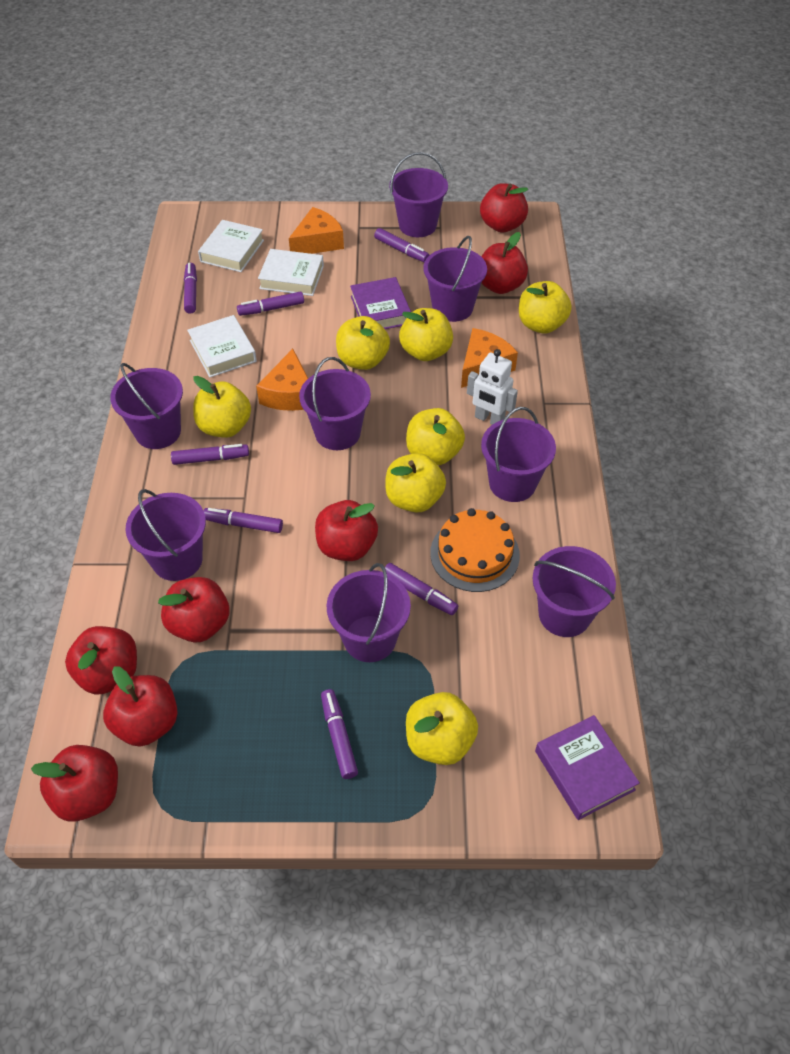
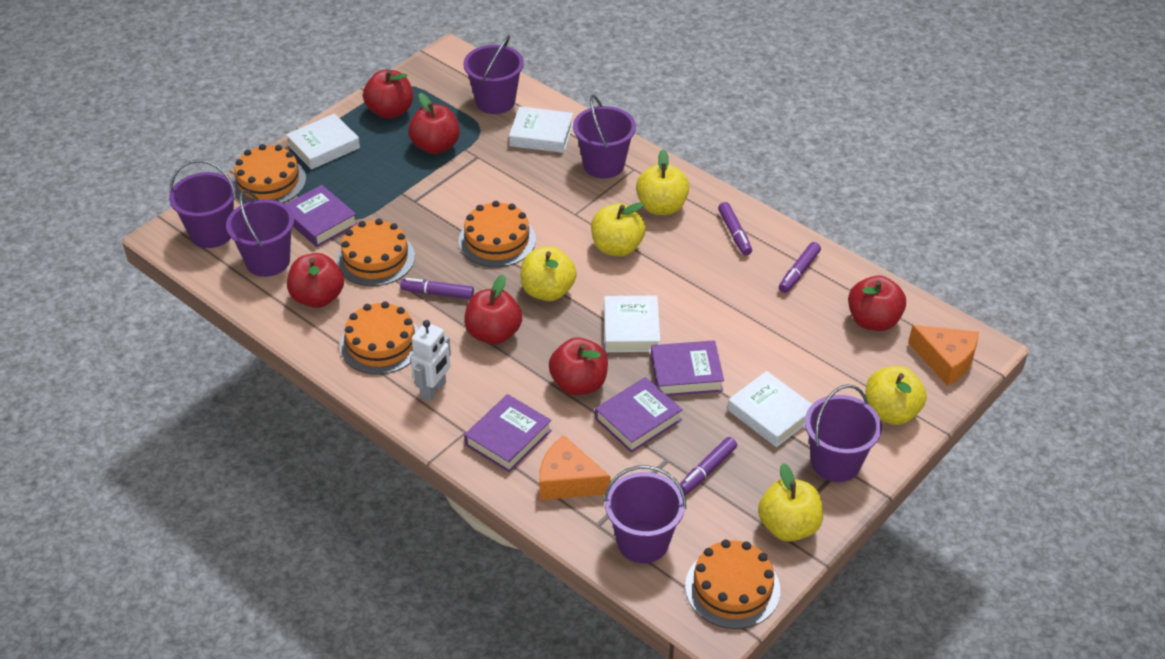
orange cake: [430,508,520,592] = 1 -> [232,144,306,203] [336,219,415,286] [340,301,419,374] [459,201,536,267] [685,540,780,629] = 5
orange cheese: [256,349,308,411] [289,207,344,254] [461,328,518,388] = 3 -> [539,435,611,500] [908,325,979,386] = 2
purple book: [350,277,411,329] [535,715,640,820] = 2 -> [285,185,357,247] [464,394,552,472] [595,377,683,453] [651,340,724,396] = 4
purple bucket: [110,363,183,449] [126,489,206,581] [299,357,371,450] [327,563,411,662] [389,152,448,237] [424,236,487,322] [481,407,556,502] [533,546,616,637] = 8 -> [169,160,236,248] [226,190,294,277] [463,35,524,114] [573,95,636,179] [604,465,686,563] [805,384,882,482] = 6
purple marker: [171,444,249,465] [184,263,197,313] [204,508,283,533] [237,292,304,316] [321,689,358,779] [374,228,429,262] [385,563,458,615] = 7 -> [400,278,474,299] [680,437,737,495] [718,202,752,256] [779,242,821,293] = 4
red apple: [31,745,118,822] [65,626,137,694] [103,666,178,746] [158,577,229,642] [315,500,378,561] [480,183,528,233] [481,232,528,294] = 7 -> [287,253,344,308] [363,70,413,119] [408,93,460,154] [464,275,522,344] [549,337,608,395] [848,276,906,331] = 6
white book: [187,315,257,377] [198,220,264,272] [258,249,324,296] = 3 -> [286,113,360,170] [509,106,573,153] [604,296,660,352] [728,371,812,447] = 4
yellow apple: [193,376,251,438] [336,316,390,370] [385,453,446,513] [399,308,453,361] [406,408,465,465] [406,692,478,765] [519,281,572,333] = 7 -> [521,246,577,301] [591,202,646,256] [636,149,689,215] [758,463,823,541] [865,366,927,425] = 5

